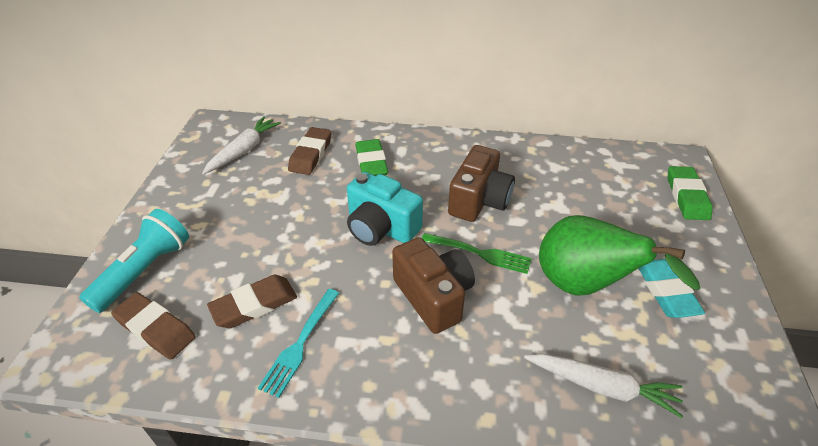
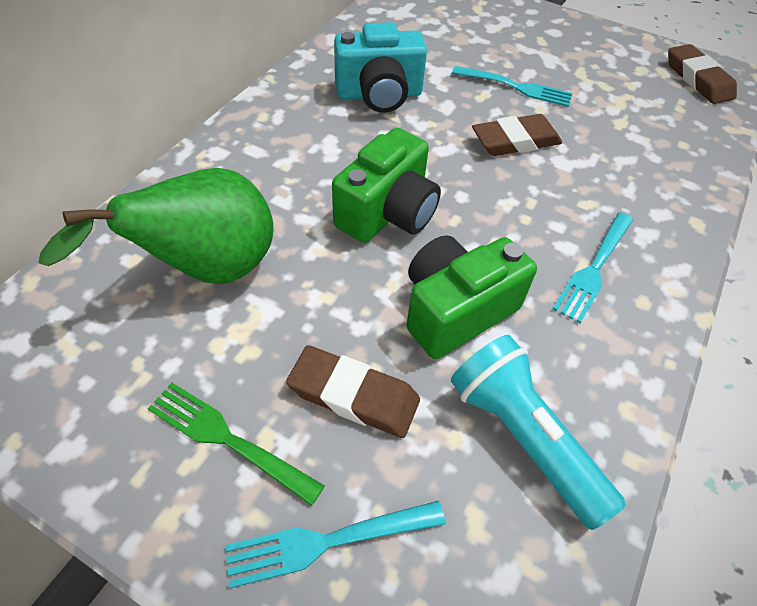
brown camera: [392,237,475,334] [448,145,515,222] = 2 -> none = 0
green camera: none = 0 -> [332,128,441,243] [407,235,537,359] = 2
green eraser: [356,139,388,176] [668,166,713,220] = 2 -> none = 0
turquoise eraser: [638,259,705,318] = 1 -> none = 0
turquoise fork: [258,289,339,398] = 1 -> [225,501,446,588] [452,66,572,107] [553,212,633,323] = 3
white carrot: [202,116,281,175] [524,354,683,418] = 2 -> none = 0

